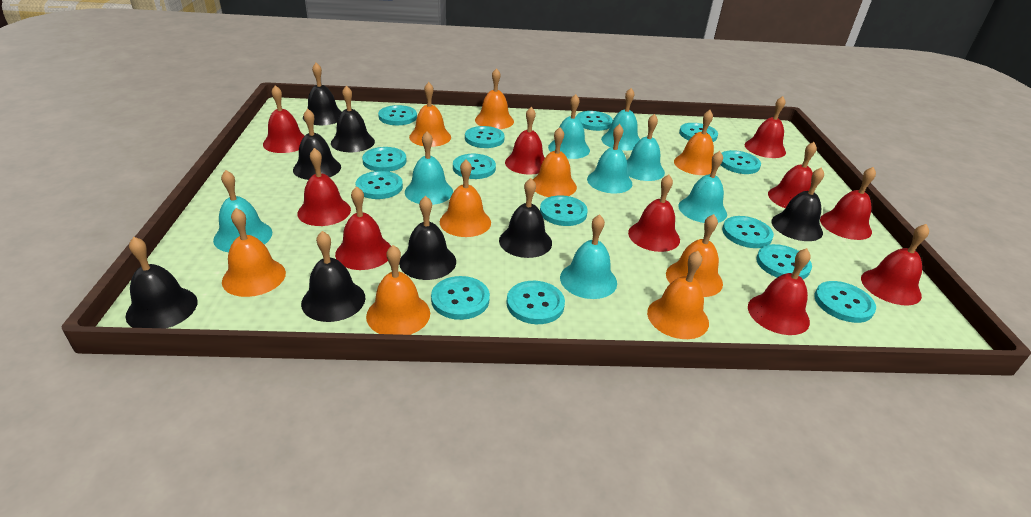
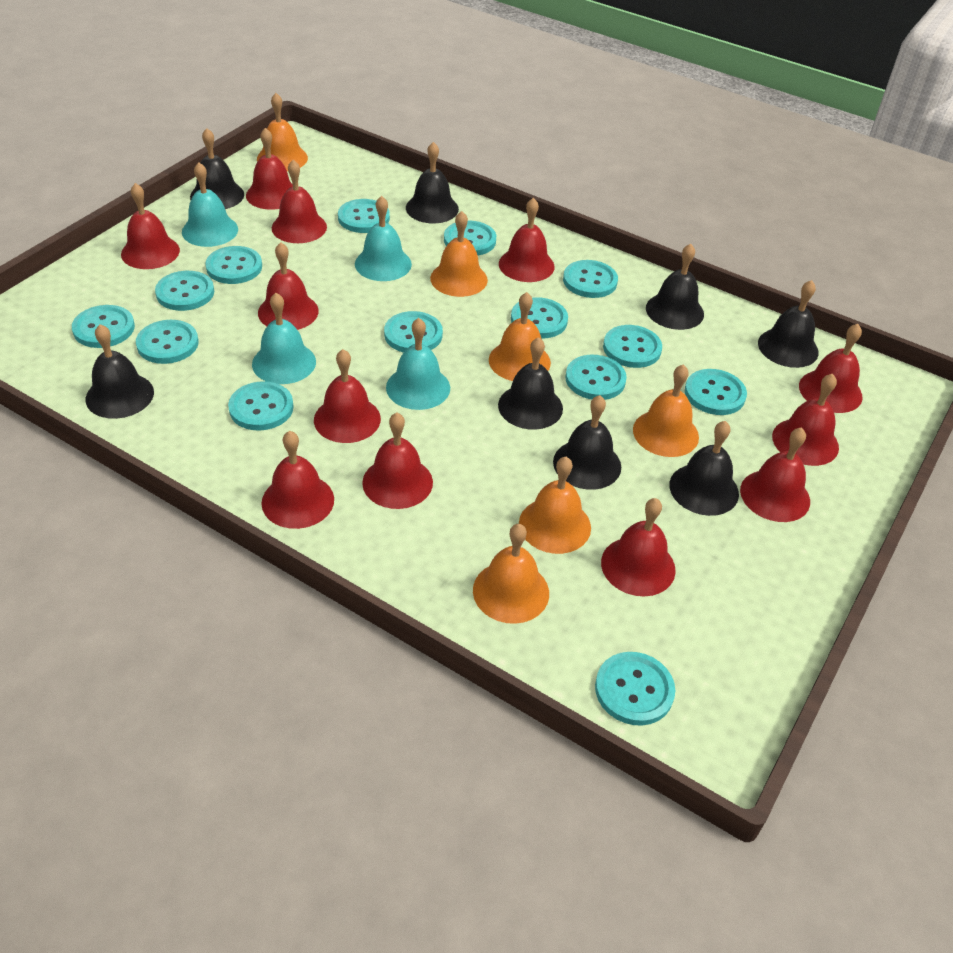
orange bell: [222,208,286,297] [366,245,430,335] [409,82,451,147] [440,160,491,237] [475,68,514,129] [533,127,577,197] [647,251,709,339] [666,214,723,297] [674,110,714,175] = 9 -> [257,93,308,172] [430,211,488,297] [473,524,549,624] [489,292,551,381] [519,457,591,554] [633,364,699,457] = 6
red bell: [263,85,304,153] [298,148,351,226] [335,186,391,270] [505,107,545,175] [628,175,680,252] [745,96,786,158] [748,248,811,335] [768,142,817,208] [820,167,876,240] [861,224,929,306] = 10 -> [121,183,180,269] [246,128,293,210] [258,242,319,330] [261,431,334,529] [272,160,327,243] [314,349,381,443] [362,413,433,509] [499,198,555,282] [601,498,676,596] [740,427,810,522] [772,374,839,466] [799,324,863,413] = 12
turquoise bell: [213,170,272,252] [405,132,453,205] [548,94,590,159] [560,214,617,299] [587,124,632,193] [601,88,640,151] [627,114,665,181] [678,151,727,223] = 8 -> [182,162,238,247] [252,293,316,384] [355,196,412,281] [386,318,450,410] = 4

